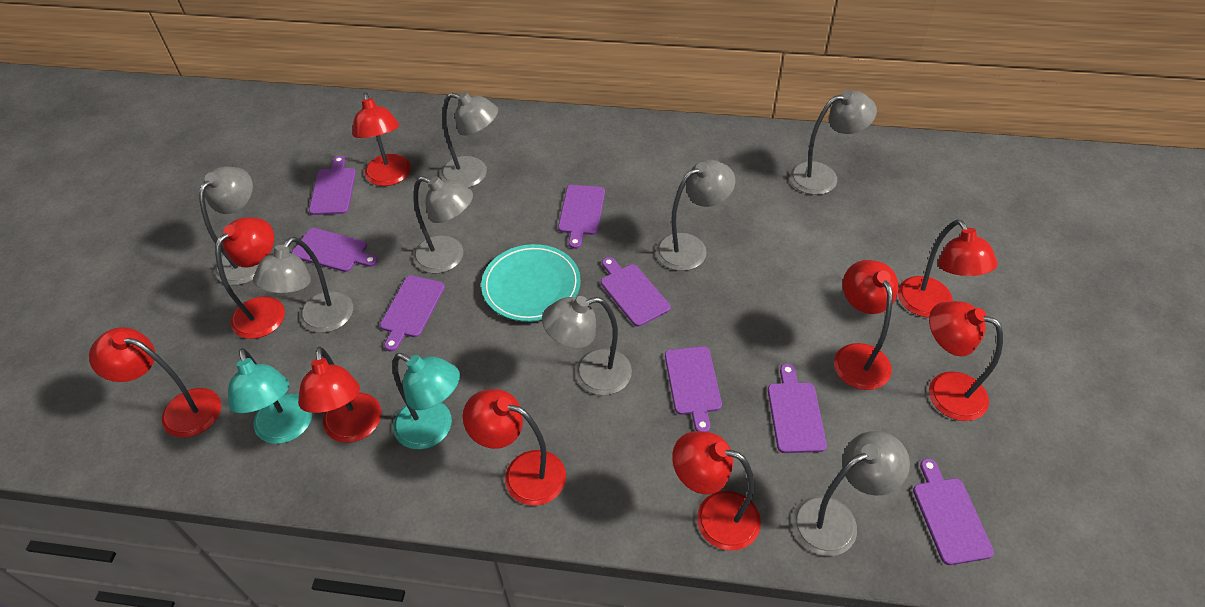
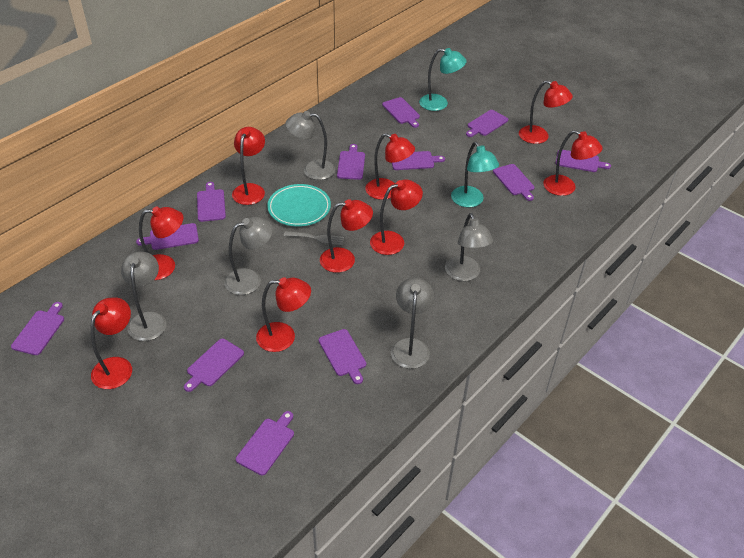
grey fork: none = 0 -> [284,231,344,245] = 1
grey lamp: [199,166,259,285] [253,237,353,333] [413,176,473,273] [441,92,498,188] [542,296,632,395] [656,160,735,271] [790,90,877,195] [792,431,910,556] = 8 -> [121,252,167,341] [224,217,273,295] [285,111,335,180] [391,278,434,369] [445,213,493,281] = 5
purple cutting board: [292,228,378,272] [309,156,356,215] [380,275,445,351] [558,185,605,249] [601,257,671,327] [665,346,722,432] [768,364,827,453] [913,458,994,565] = 8 -> [11,302,64,355] [136,223,199,250] [184,339,244,392] [197,182,226,222] [236,411,294,476] [319,329,366,384] [337,144,365,180] [382,97,420,128] [392,151,445,170] [466,110,508,137] [493,164,535,201] [556,150,611,172] = 12

